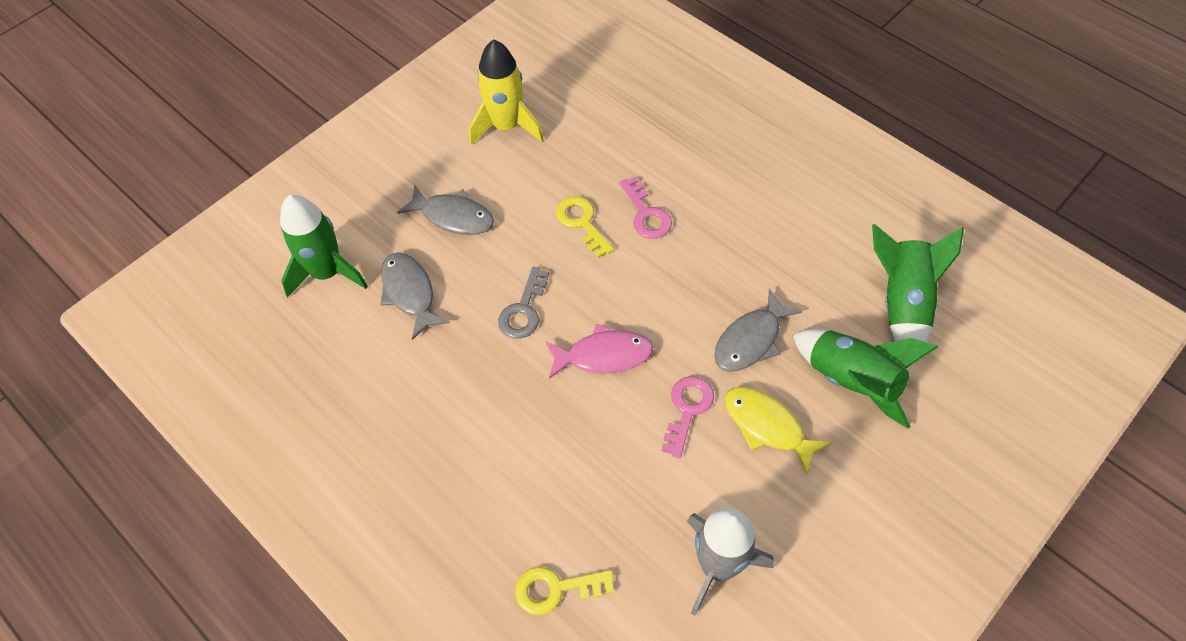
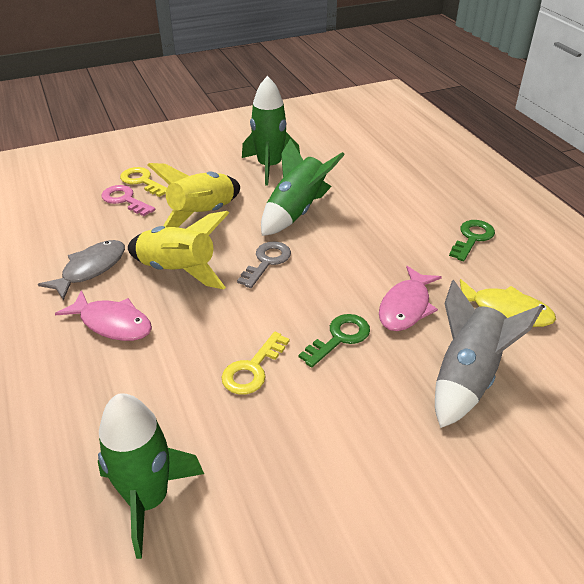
green key: none = 0 -> [299,314,370,368] [449,220,495,261] = 2
grey fish: [380,252,450,340] [397,185,494,235] [714,289,802,371] = 3 -> [38,240,125,300] = 1
pink fish: [545,324,653,379] = 1 -> [55,290,152,341] [379,266,442,331] = 2
pink key: [619,177,672,239] [662,376,714,458] = 2 -> [101,185,155,216] = 1
yellow rocket: [469,39,544,145] = 1 -> [128,211,229,290] [148,163,240,227] = 2

